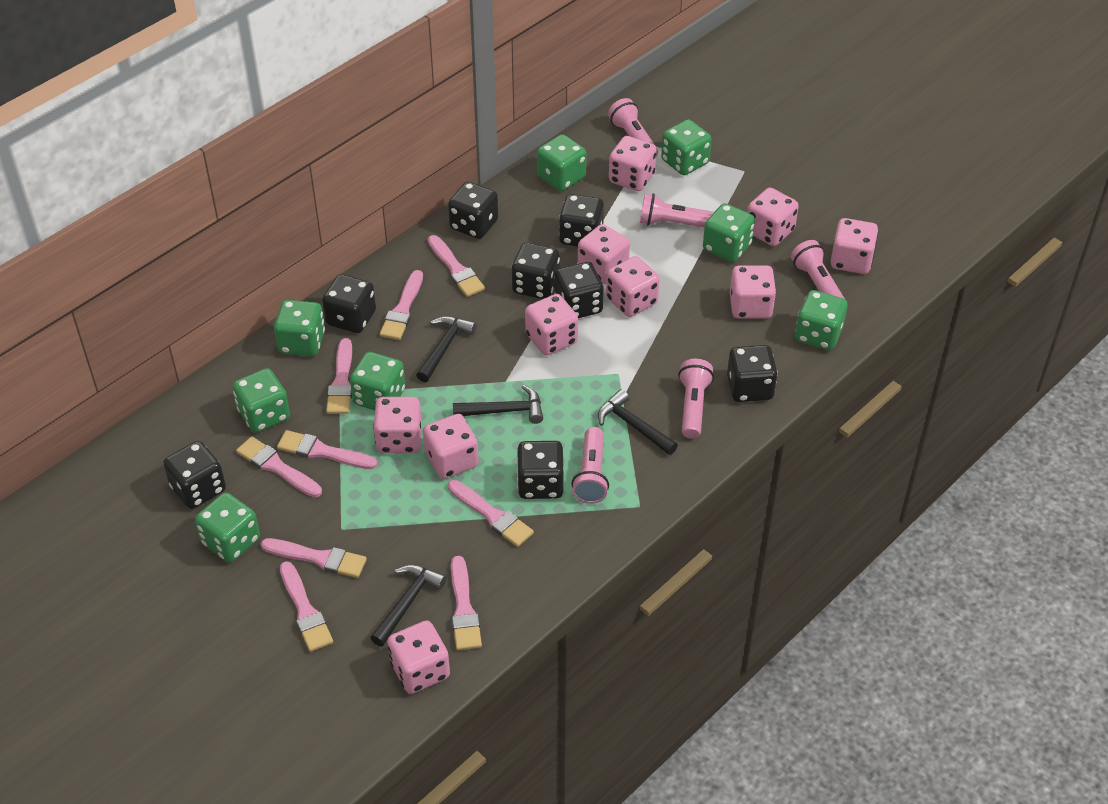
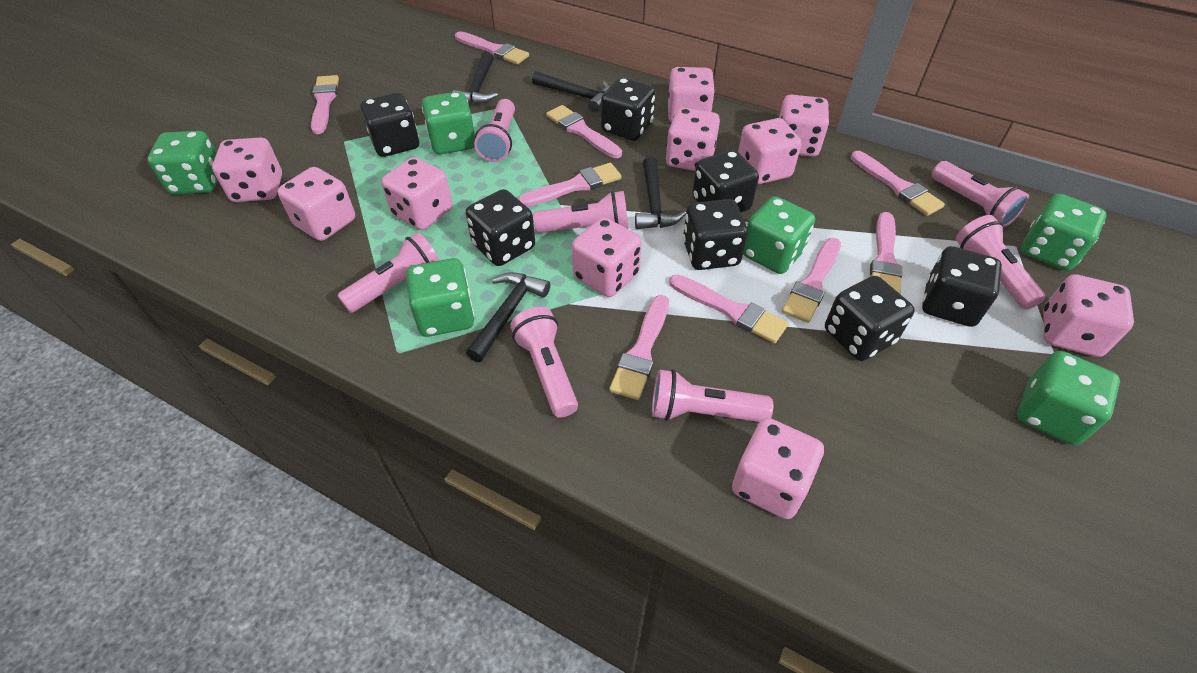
black dice: [163,441,226,509] [322,274,376,333] [448,182,498,239] [512,242,560,299] [517,441,564,499] [554,262,604,318] [559,194,604,247] [727,345,778,402] = 8 -> [361,92,419,157] [466,189,535,266] [601,77,656,141] [683,199,748,270] [692,150,759,213] [825,276,915,361] [922,246,1002,327] = 7
green dice: [195,492,260,562] [232,368,290,433] [274,300,325,356] [350,352,405,410] [537,134,587,191] [661,119,712,175] [703,203,755,262] [795,290,847,350] = 8 -> [148,131,218,194] [406,258,474,337] [422,91,475,155] [743,196,815,274] [1017,351,1120,445] [1021,194,1106,271] = 6
pink flashlight: [571,427,609,504] [608,98,658,157] [640,193,714,227] [678,359,714,439] [791,240,845,299] = 5 -> [337,232,440,313] [474,99,515,162] [510,307,578,418] [533,191,628,233] [652,369,773,422] [932,161,1029,227] [956,215,1045,309] = 7

